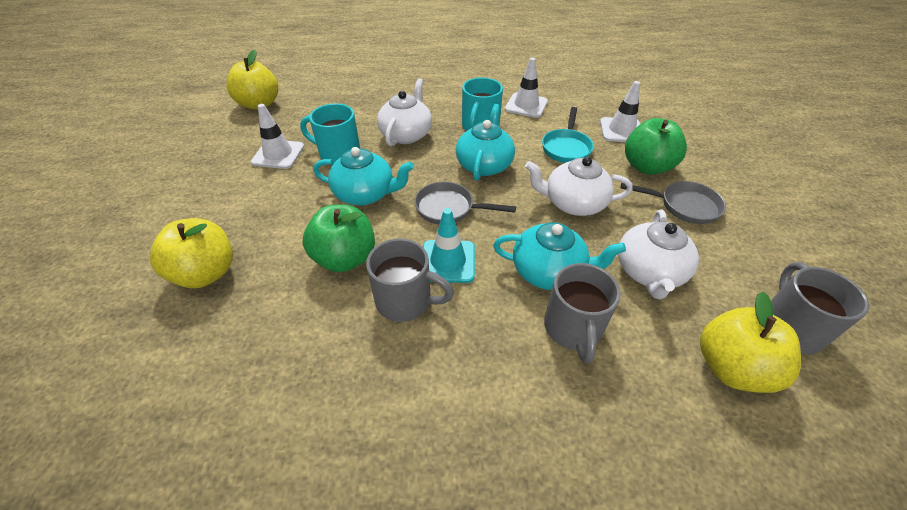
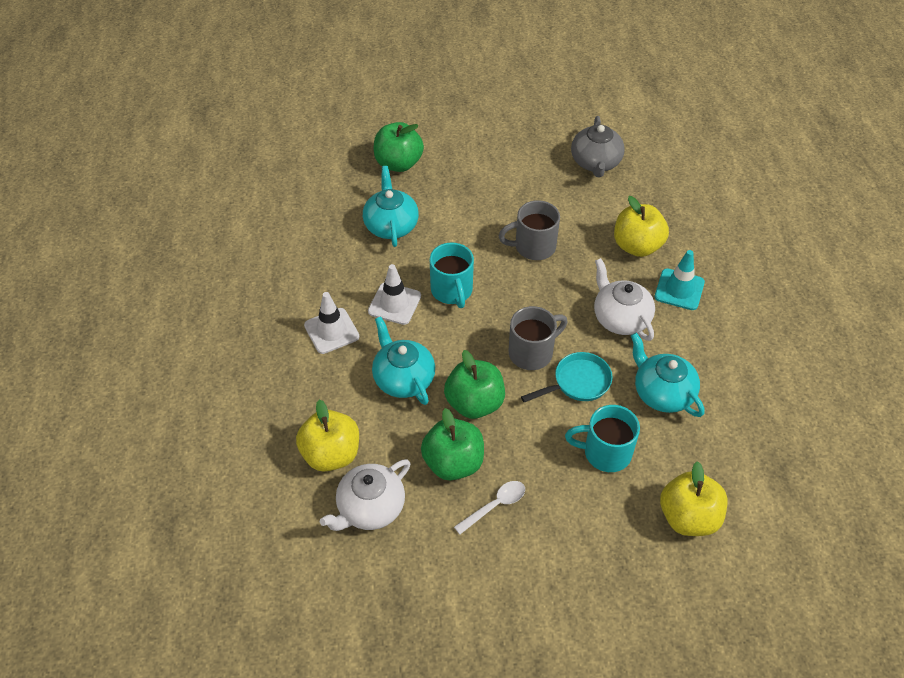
green apple: [303,204,375,272] [625,118,687,175] = 2 -> [374,122,424,172] [421,408,484,481] [444,350,505,419] = 3
grey mug: [366,238,454,322] [544,263,621,364] [771,262,869,355] = 3 -> [498,200,560,260] [509,306,568,370] = 2
grey pan: [414,182,516,225] [621,181,726,224] = 2 -> none = 0
grey teapot: none = 0 -> [571,116,625,177] = 1
white spoon: none = 0 -> [454,481,525,534] = 1
white teapot: [377,78,432,146] [525,156,633,216] [618,209,699,299] = 3 -> [320,459,411,531] [594,258,655,341] = 2
white traffic cone: [251,104,304,169] [505,57,548,118] [600,81,640,142] = 3 -> [304,292,359,354] [368,264,421,325] = 2

